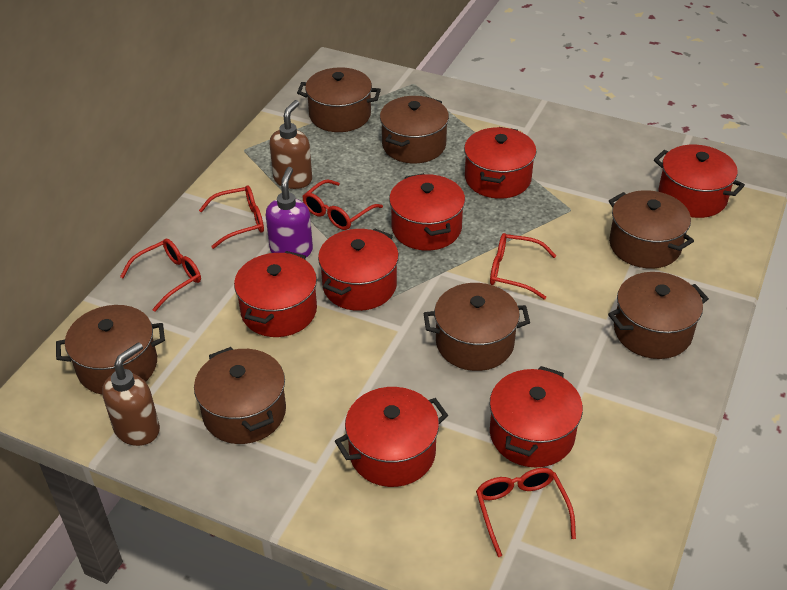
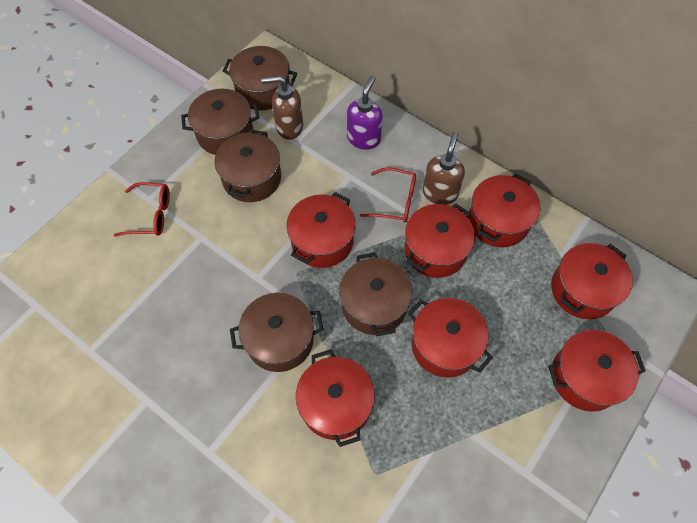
brown pot: [56,305,165,394] [194,347,286,444] [297,67,381,132] [380,96,449,163] [423,283,530,371] [608,272,709,359] [609,190,694,269] = 7 -> [181,89,259,155] [215,129,281,202] [223,46,297,110] [230,293,324,372] [339,252,412,337] = 5
red glasses: [120,239,201,312] [199,185,264,249] [302,179,383,230] [476,468,576,557] [490,233,556,299] = 5 -> [114,182,170,237] [360,167,417,222] = 2

